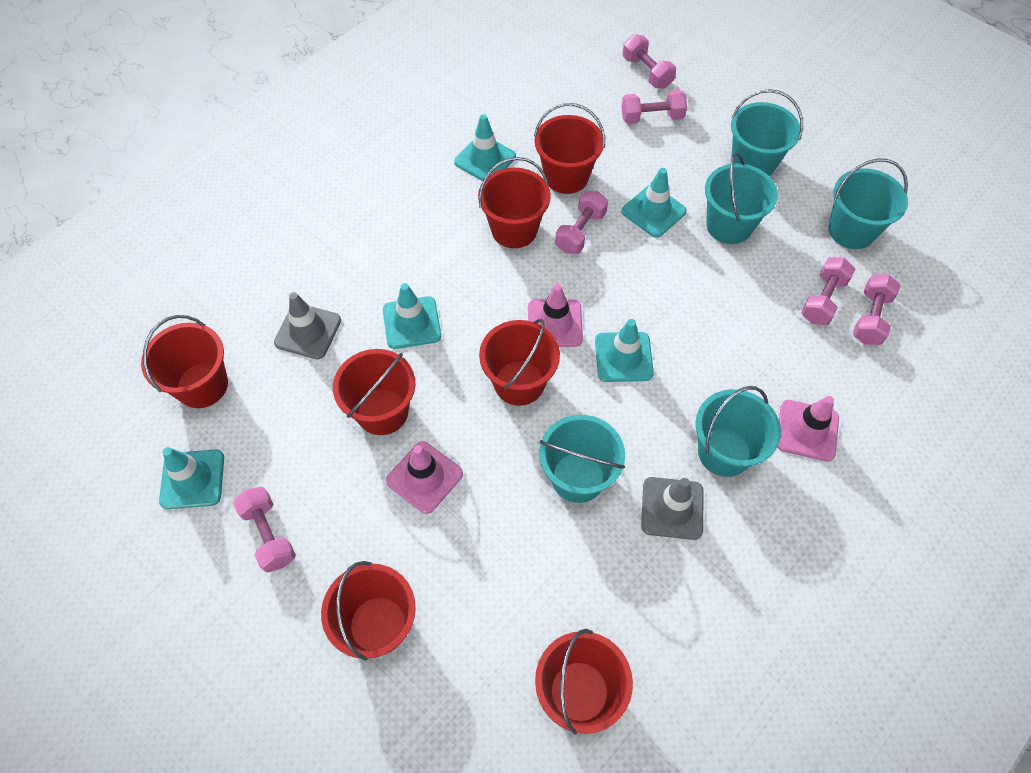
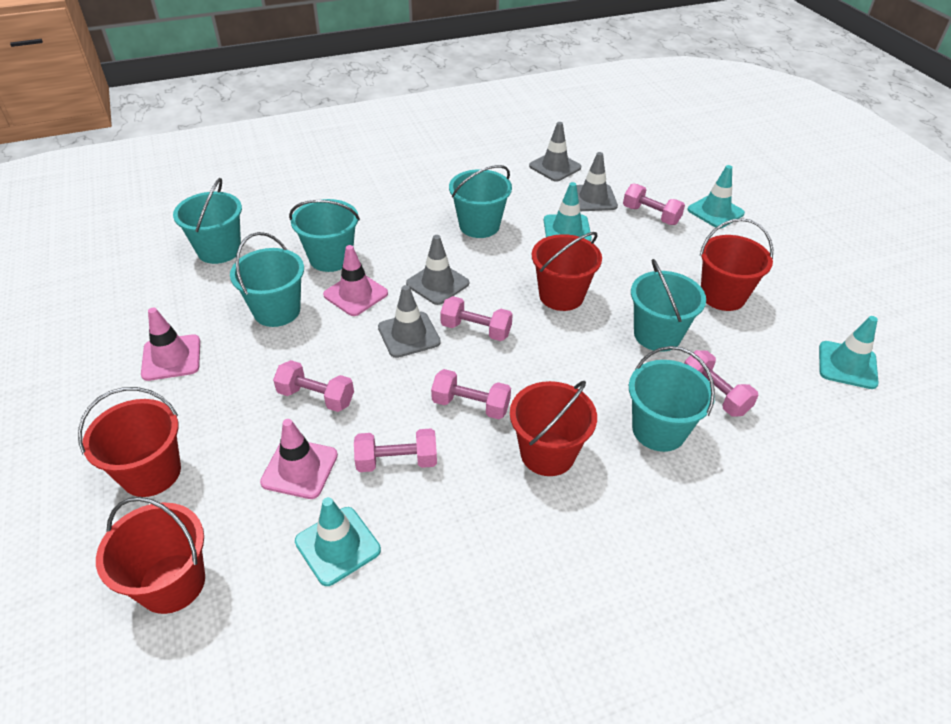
grey traffic cone: [274,292,341,359] [641,477,704,540] = 2 -> [378,285,441,358] [406,235,469,305] [529,122,581,182] [576,152,618,211] = 4
red bucket: [141,315,228,408] [321,561,416,661] [333,349,415,435] [478,157,551,248] [479,319,560,406] [534,103,605,194] [535,629,633,735] = 7 -> [78,387,181,497] [96,497,205,614] [510,381,597,476] [532,232,602,311] [700,218,773,311] = 5
turquoise bucket: [539,415,625,503] [695,386,781,477] [705,153,778,244] [731,89,803,176] [829,158,908,249] = 5 -> [173,178,242,264] [230,232,304,327] [289,199,360,272] [449,165,512,238] [629,346,715,452] [631,259,706,352] = 6
turquoise traffic cone: [159,447,224,509] [383,283,441,349] [454,114,516,181] [595,319,654,382] [622,168,687,238] = 5 -> [295,497,381,586] [544,182,592,242] [687,165,745,228] [819,316,879,389] = 4

